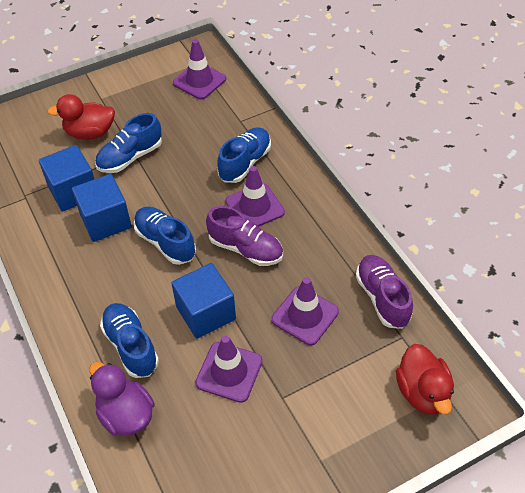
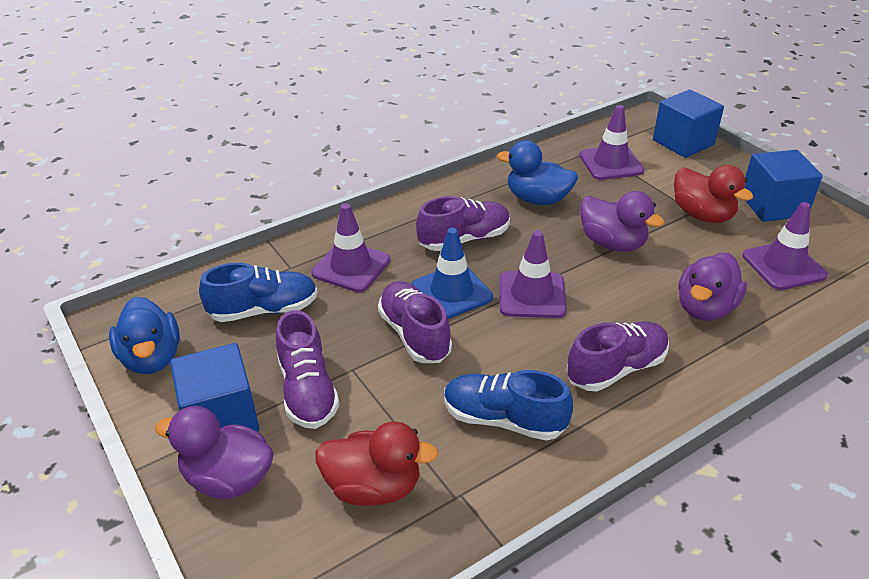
blue duck: none = 0 -> [109,297,180,374] [497,140,578,205] = 2
blue shoe: [95,113,162,173] [100,303,159,378] [134,207,196,265] [217,127,271,183] = 4 -> [199,263,318,322] [444,370,573,441] = 2
blue traffic cone: none = 0 -> [412,228,493,319] = 1
purple duck: [89,362,155,436] = 1 -> [155,406,274,499] [580,191,664,252] [678,253,747,321] = 3
purple shoe: [206,206,283,266] [356,255,413,329] = 2 -> [276,310,339,429] [378,281,452,363] [416,196,510,251] [566,322,669,391] = 4

